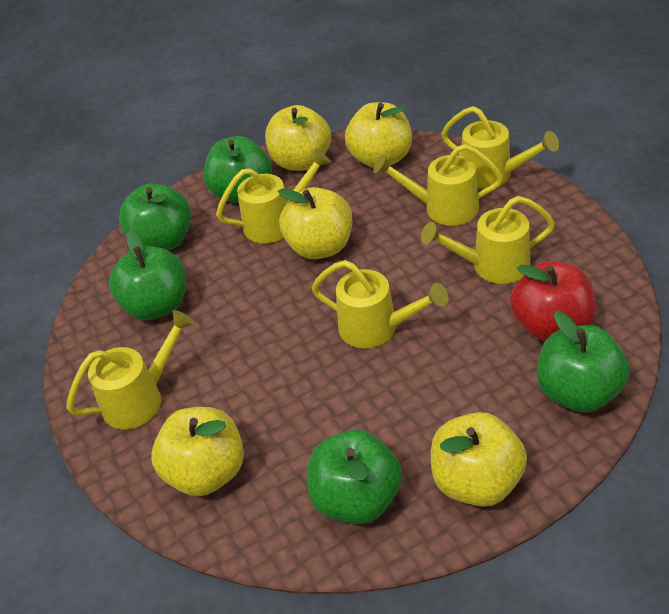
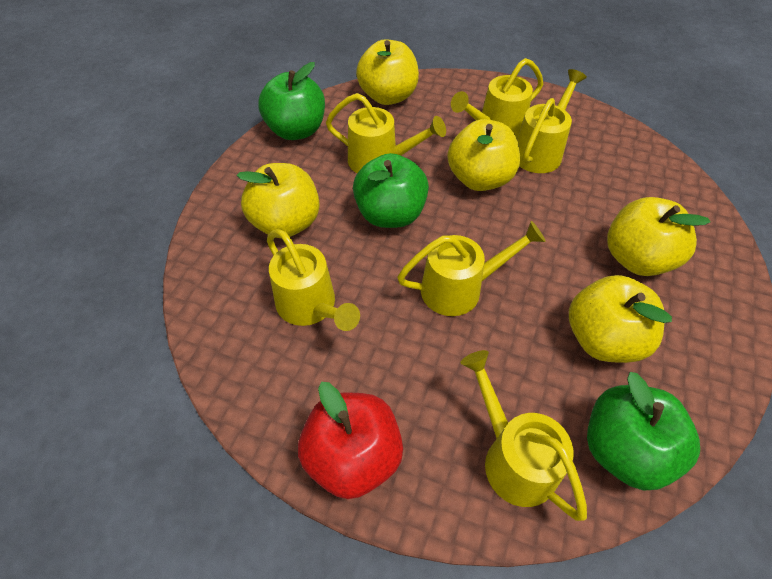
green apple: [109,229,186,320] [119,183,191,250] [204,136,272,203] [307,430,402,524] [537,311,630,412] = 5 -> [258,62,325,140] [353,153,429,228] [587,372,700,490] = 3

